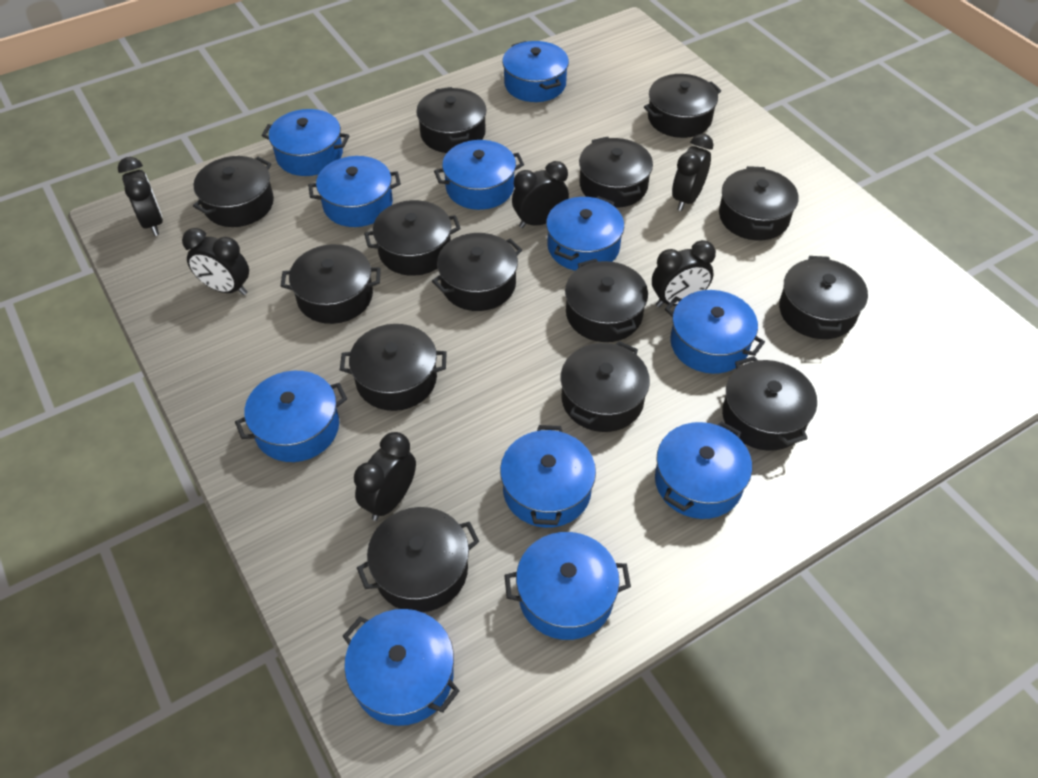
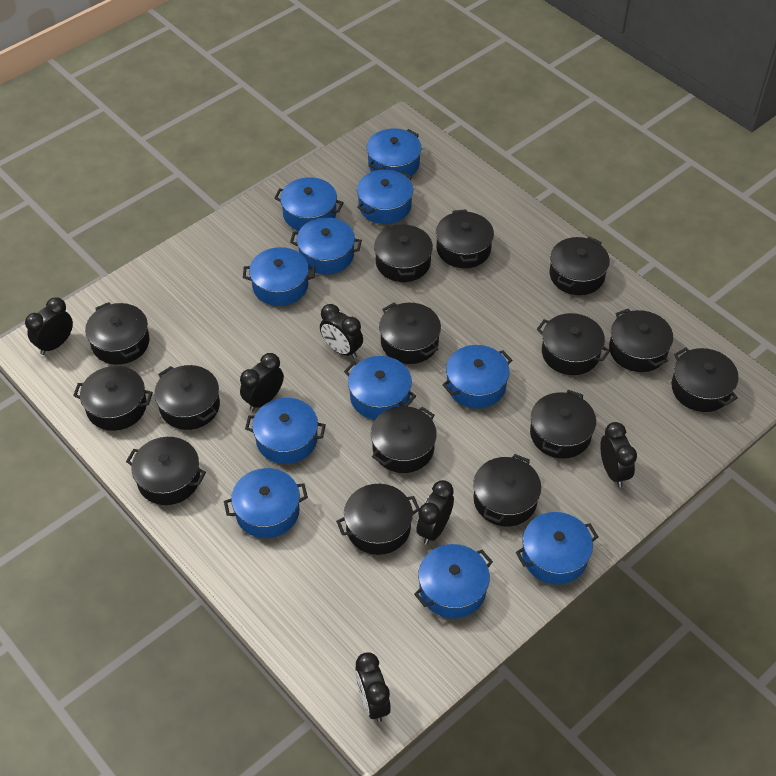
black pot: [193,156,274,227] [281,244,381,324] [340,324,447,411] [357,507,479,612] [364,200,461,276] [416,87,487,153] [432,233,522,311] [561,341,650,432] [565,259,648,342] [579,137,653,208] [644,74,721,138] [719,166,798,240] [722,356,817,451] [779,256,868,339] = 14 -> [73,366,153,431] [85,302,150,365] [126,437,206,505] [154,365,220,430] [336,484,420,555] [371,406,437,473] [374,223,433,282] [379,302,441,364] [436,210,494,268] [473,454,541,527] [530,390,596,459] [537,313,610,375] [550,237,610,295] [609,308,673,372] [671,347,739,412] = 15

